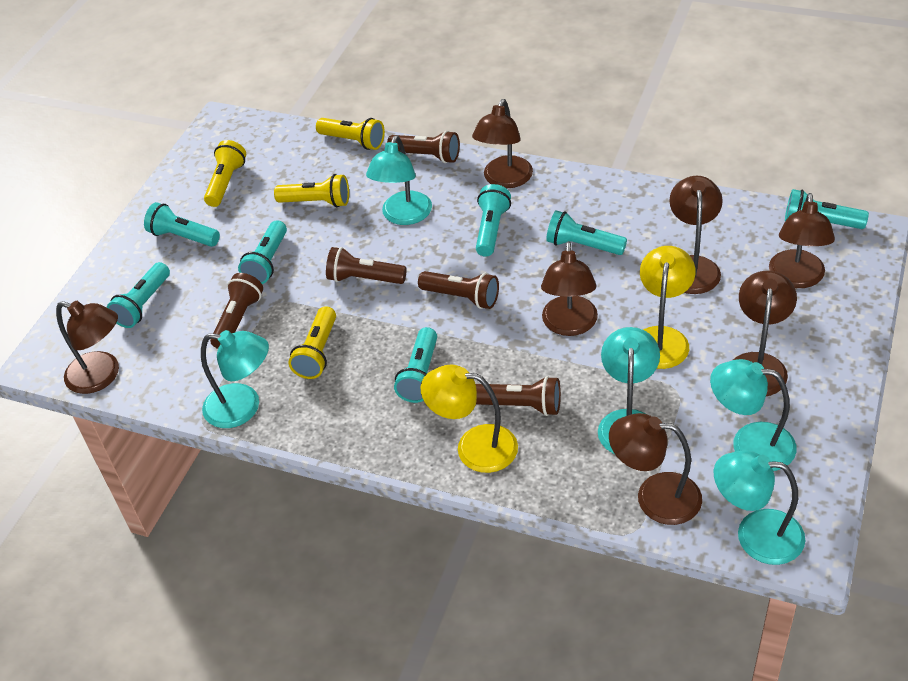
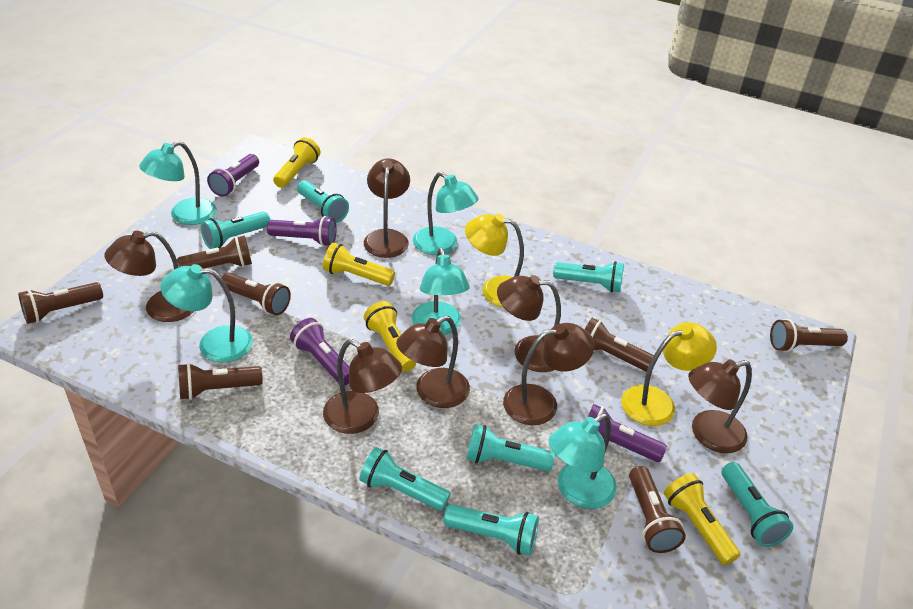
brown flashlight: [210,273,263,349] [326,247,407,284] [387,131,460,163] [418,271,499,309] [476,376,561,416] = 5 -> [18,282,103,324] [177,236,252,269] [178,363,263,400] [222,273,291,315] [585,318,654,372] [629,466,686,553] [770,319,848,352] = 7
purple flashlight: none = 0 -> [207,154,259,196] [267,216,336,247] [290,318,349,386] [588,404,667,462] = 4

